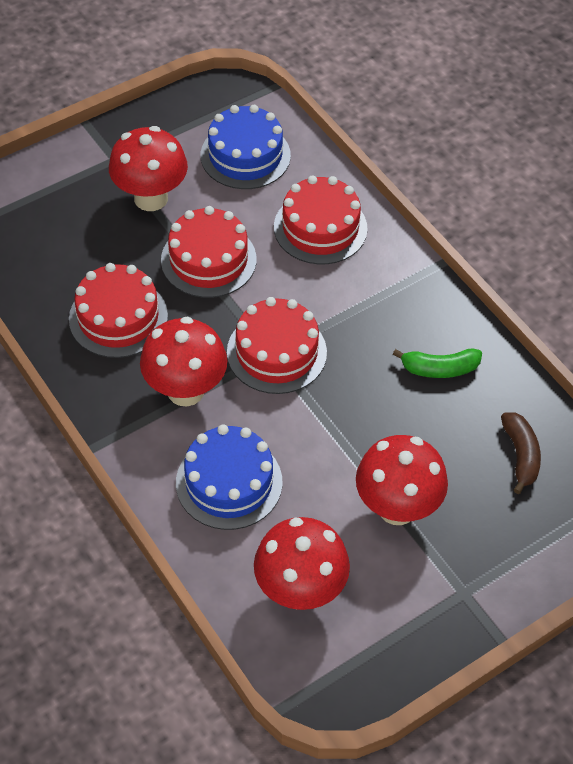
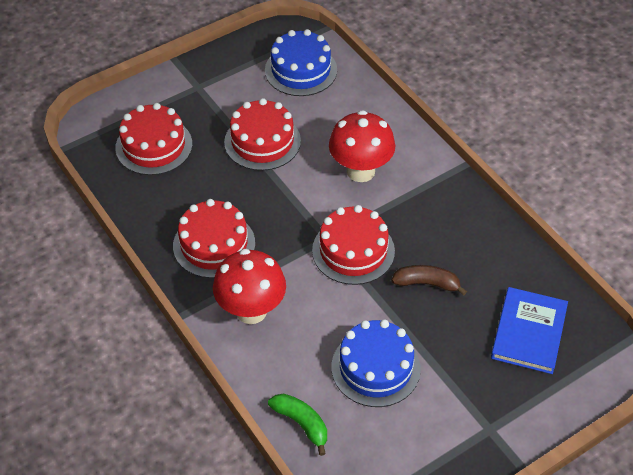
blue book: none = 0 -> [491,287,568,374] = 1
red mushroom: [109,126,188,211] [140,317,227,406] [254,517,350,610] [356,435,448,525] = 4 -> [213,249,286,324] [329,110,395,182] = 2

